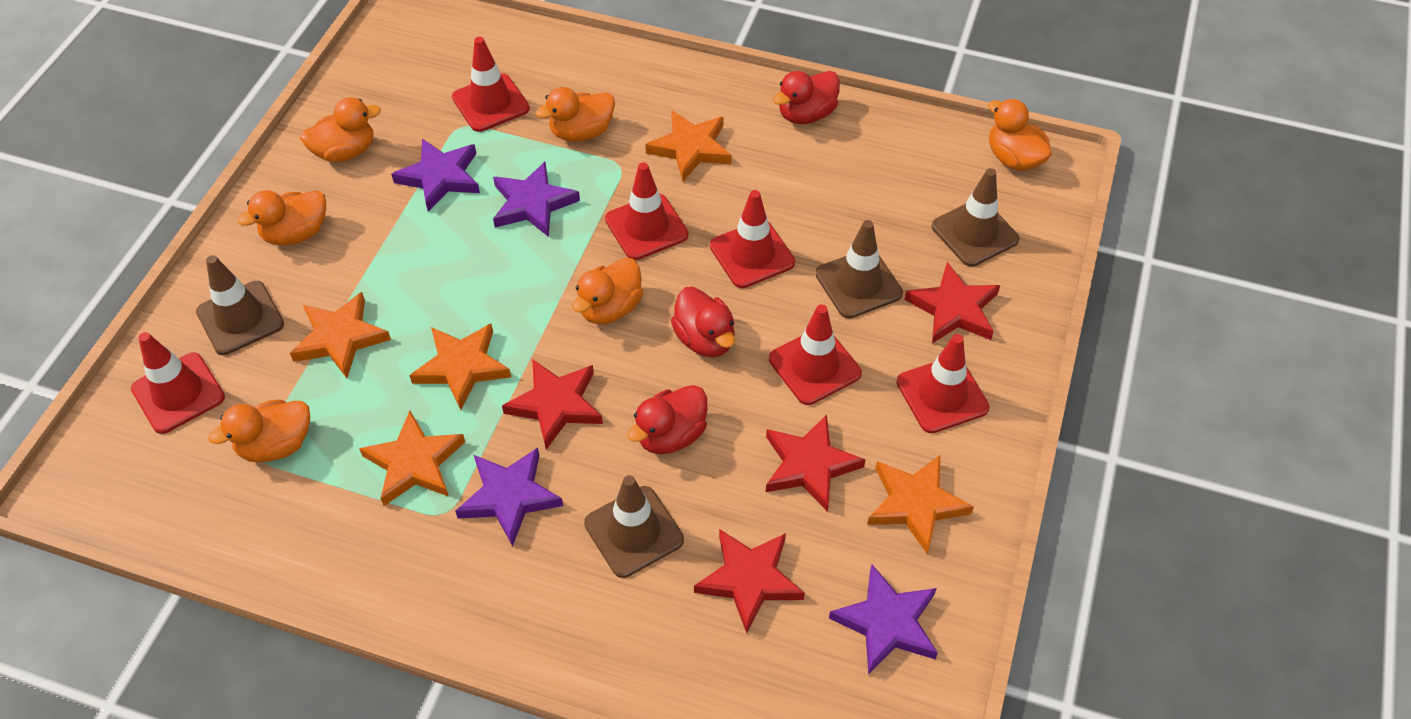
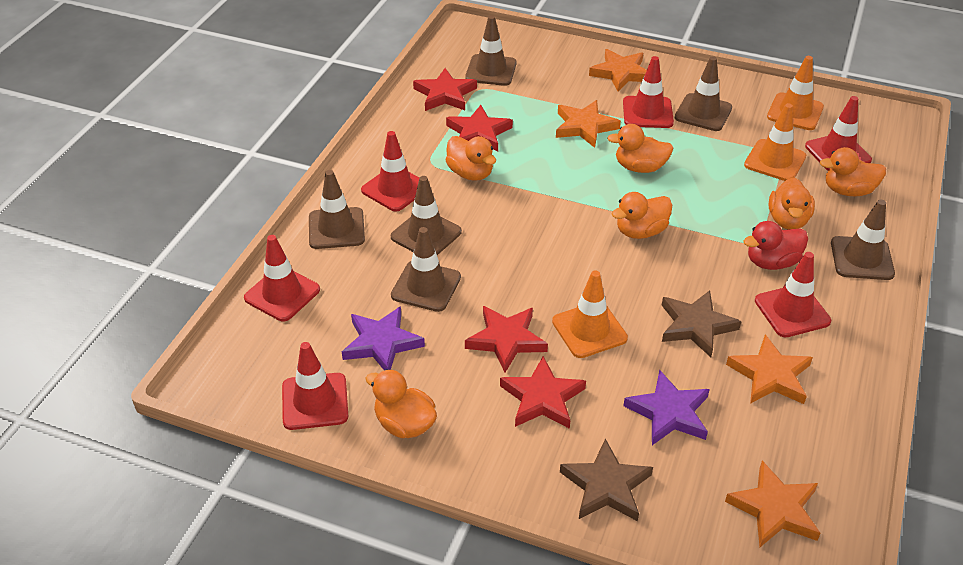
brown star: none = 0 -> [560,439,653,521] [662,290,742,357] = 2
brown traffic cone: [196,255,284,355] [584,475,684,578] [815,220,903,318] [932,168,1020,267] = 4 -> [309,170,365,249] [391,176,462,255] [391,227,461,312] [465,15,517,86] [675,56,732,131] [831,200,895,280] = 6
orange star: [290,292,391,378] [359,411,465,506] [409,324,511,410] [645,110,732,181] [867,455,974,554] = 5 -> [556,100,621,148] [589,49,647,92] [725,461,821,547] [726,334,813,404] = 4
orange traffic cone: none = 0 -> [552,270,628,358] [744,103,806,181] [767,56,824,130] = 3
purple star: [391,139,480,212] [455,448,563,546] [493,161,580,237] [829,564,938,675] = 4 -> [342,306,425,371] [623,369,710,445] = 2
red duck: [627,385,708,454] [671,287,735,357] [773,71,840,124] = 3 -> [743,221,808,270] = 1

